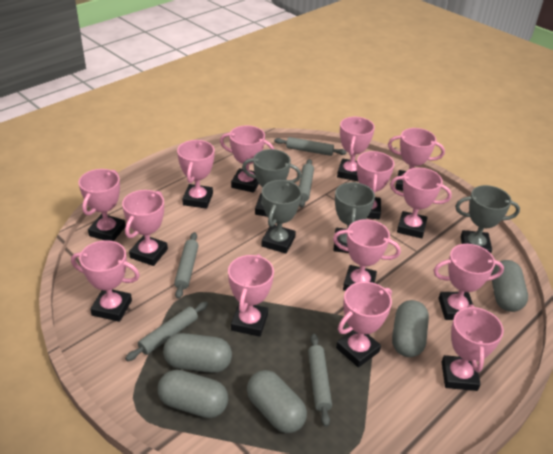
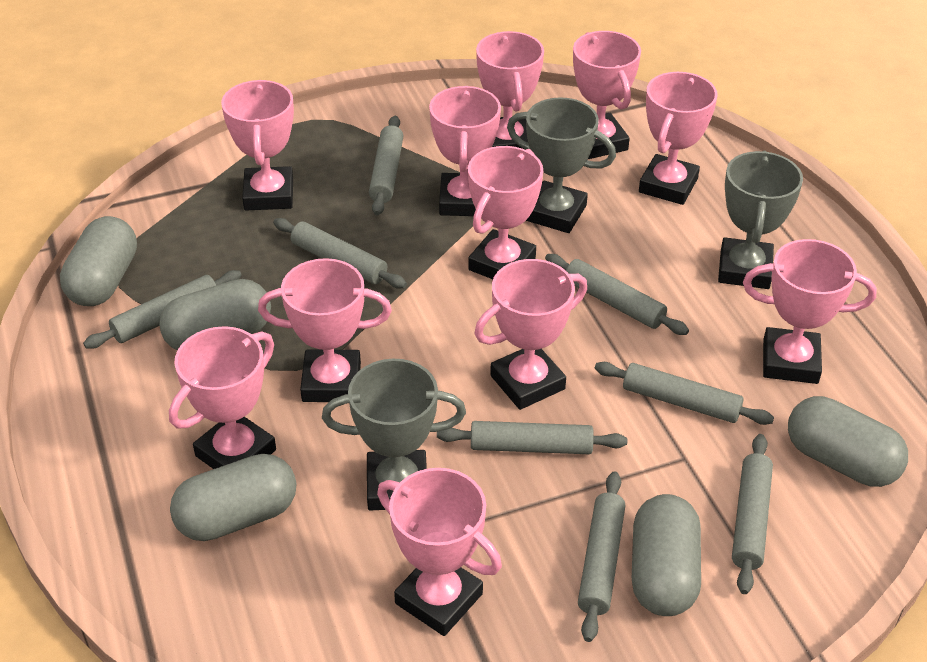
grey rolling pin: [125,302,208,361] [174,232,199,299] [274,137,347,156] [299,159,314,208] [308,334,332,427] = 5 -> [83,270,242,349] [273,218,407,288] [369,116,403,215] [437,421,627,454] [545,254,689,335] [578,471,625,642] [595,362,774,425] [732,434,773,594] = 8
grey trophy: [242,149,301,217] [261,180,302,254] [333,182,375,253] [455,185,520,253] = 4 -> [322,359,466,510] [507,98,616,233] [718,151,803,289] = 3
pink trophy: [71,240,140,322] [79,169,126,241] [122,190,168,266] [177,140,215,209] [220,125,274,193] [228,254,274,337] [333,219,401,291] [336,282,392,367] [337,117,375,182] [357,151,395,219] [388,128,445,191] [390,168,452,238] [433,244,504,320] [442,305,504,391] = 14 -> [169,326,276,469] [221,80,294,210] [258,258,392,402] [377,468,502,636] [429,86,501,216] [468,146,543,279] [474,259,587,410] [476,31,544,150] [573,31,641,159] [639,72,718,205] [743,239,877,384] = 11

